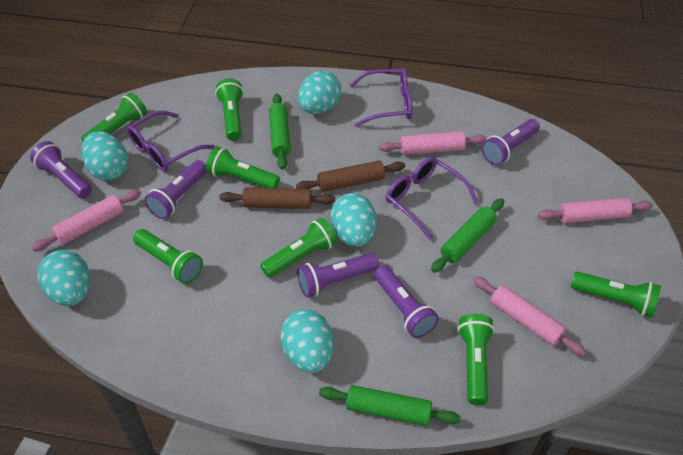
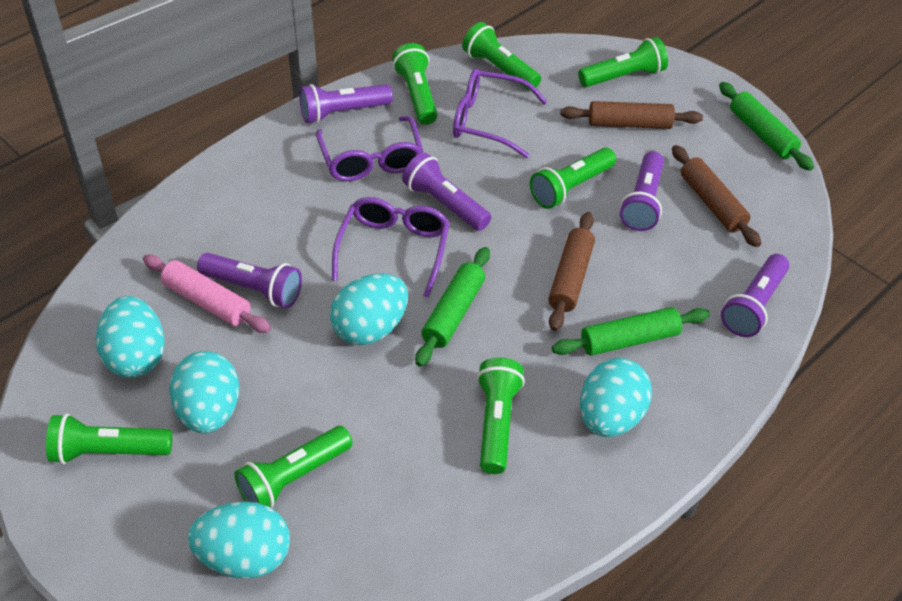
brown rolling pin: [219,187,335,209] [296,160,405,192] = 2 -> [548,212,595,331] [560,101,703,129] [672,145,761,247] = 3
pink rolling pin: [32,190,141,252] [379,131,486,155] [473,276,586,356] [538,197,653,223] = 4 -> [143,255,271,333] = 1

